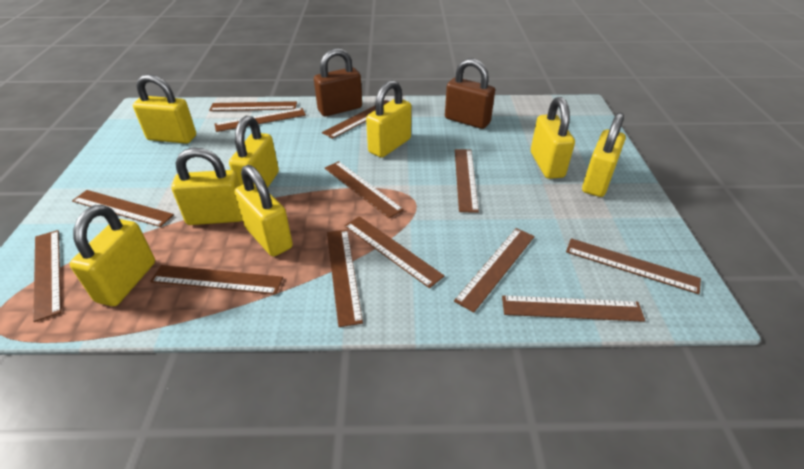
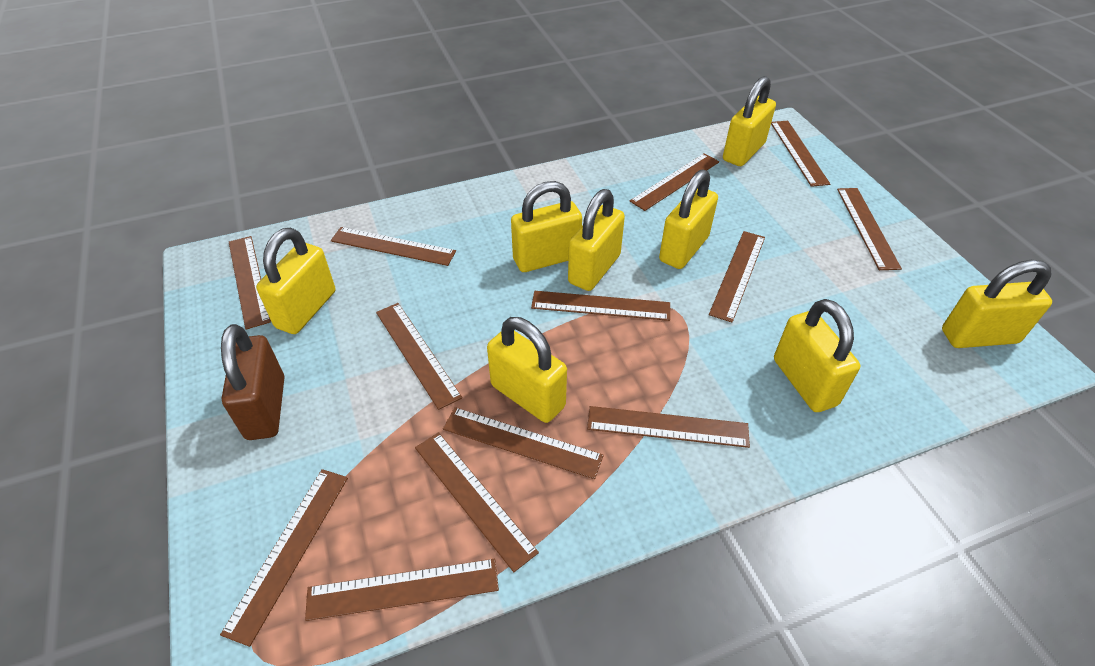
brown padlock: [314,48,362,116] [445,59,495,129] = 2 -> [221,324,284,440] = 1

